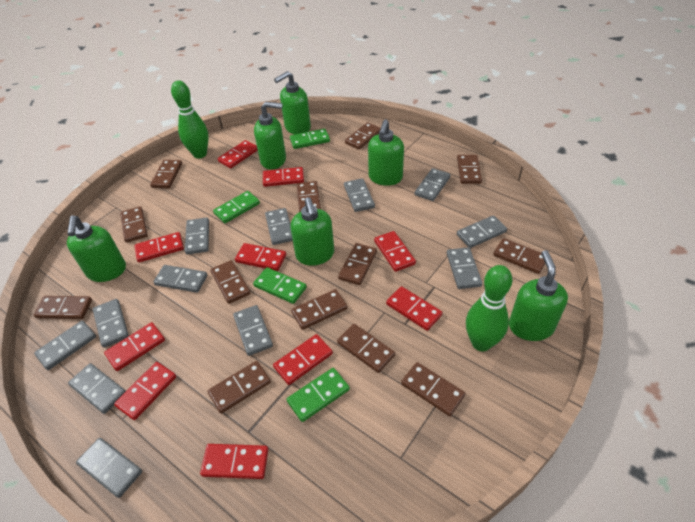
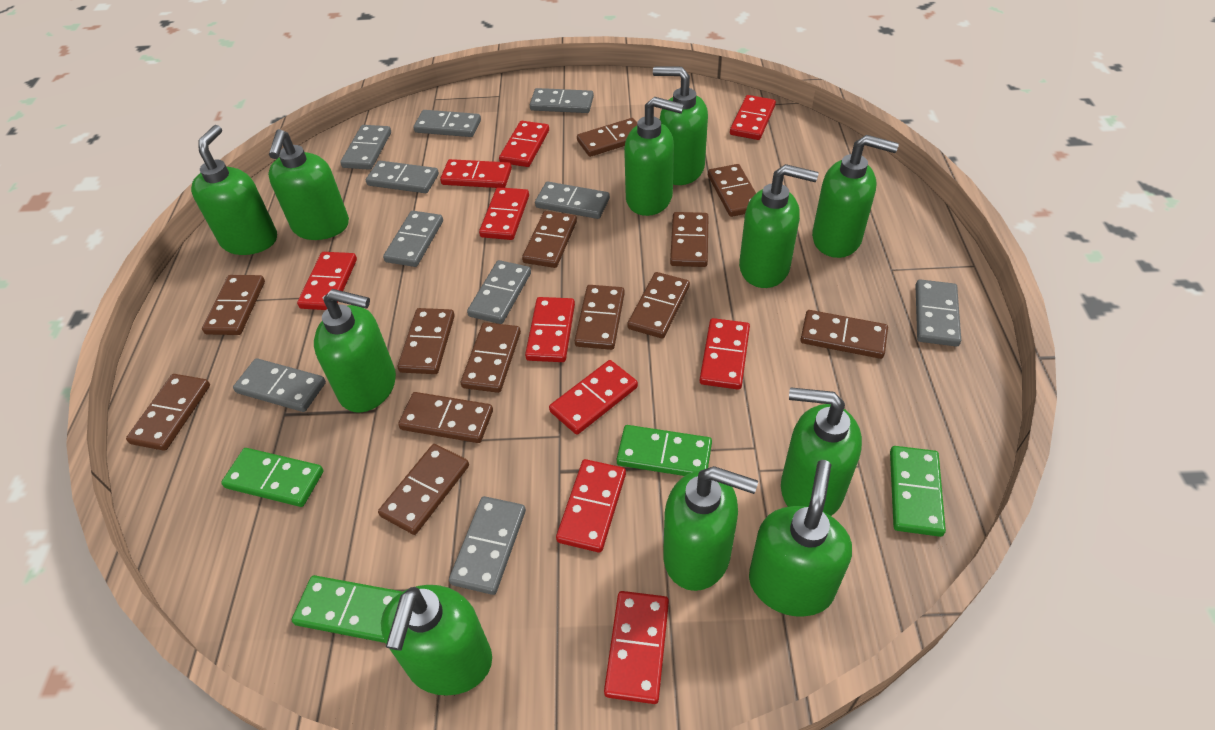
green bowling pin: [171,81,209,159] [466,265,513,351] = 2 -> none = 0
green soap dispenser: [67,216,126,282] [254,102,286,169] [274,71,311,134] [290,197,334,266] [368,120,404,186] [509,250,568,341] = 6 -> [191,125,277,255] [268,129,349,240] [314,289,396,413] [381,585,492,696] [624,97,684,216] [653,67,708,185] [663,466,758,591] [739,164,819,288] [749,460,852,617] [781,387,862,516] [812,135,899,258] = 11
grey domino: [34,321,96,370] [68,363,126,414] [76,438,142,498] [93,299,129,347] [153,265,207,293] [185,217,209,255] [233,305,273,356] [265,208,293,245] [344,178,375,212] [415,168,450,201] [447,247,482,289] [457,215,507,248] = 12 -> [233,358,326,412] [340,125,391,170] [366,161,439,193] [383,211,443,267] [413,110,481,137] [449,496,526,595] [467,260,531,324] [530,88,594,113] [535,182,610,219] [915,279,961,347] = 10

